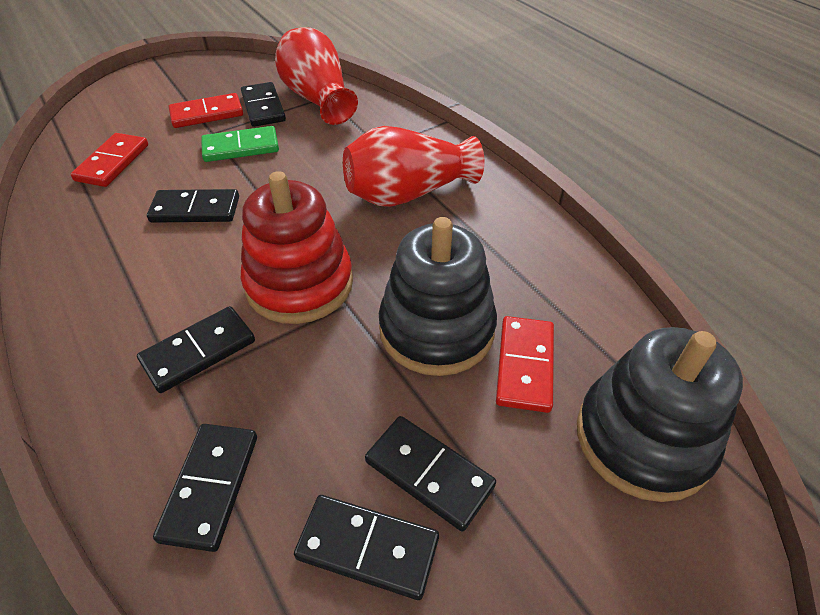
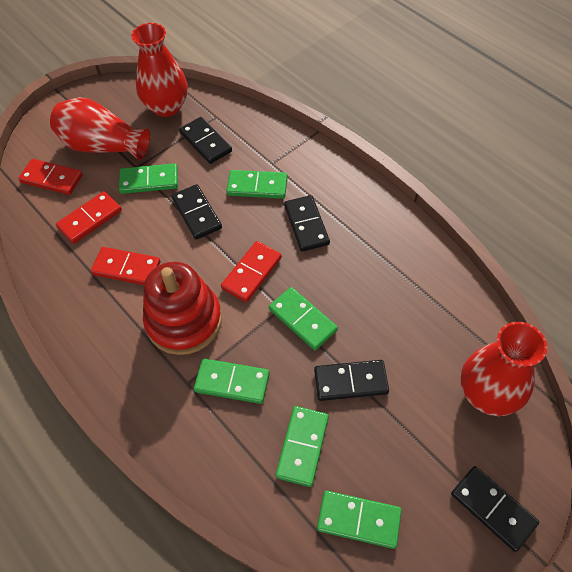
black domino: [137,306,255,393] [147,189,239,223] [153,424,257,552] [241,82,286,127] [294,495,439,600] [365,416,496,531] = 6 -> [172,184,222,240] [179,117,232,164] [284,195,330,252] [314,360,389,401] [451,466,539,552] = 5
black stacking toy: [379,217,497,376] [577,327,743,502] = 2 -> none = 0
green domino: [201,126,279,162] = 1 -> [119,163,178,194] [194,359,270,404] [227,170,287,199] [269,287,338,350] [276,406,329,487] [317,491,402,549] = 6
red domino: [71,133,148,187] [169,93,243,128] [496,316,554,413] = 3 -> [18,159,83,195] [56,191,122,244] [91,247,160,285] [221,241,282,302] = 4
red vase: [275,27,358,125] [343,126,484,207] = 2 -> [50,97,150,161] [131,23,188,117] [461,322,547,416] = 3

